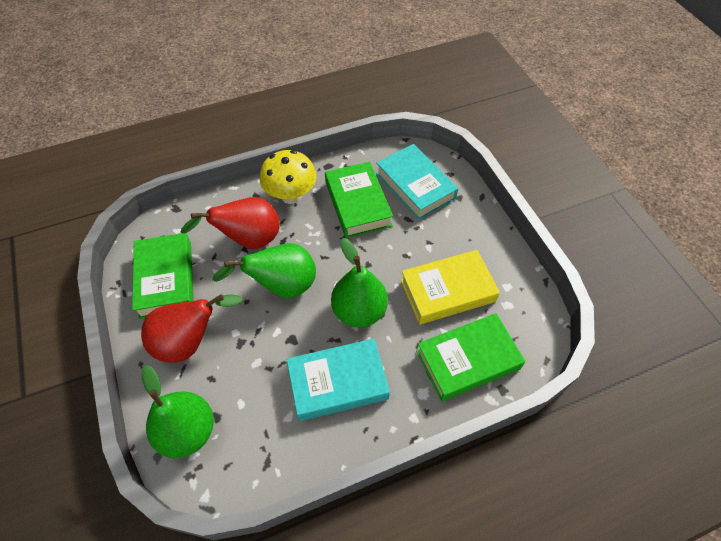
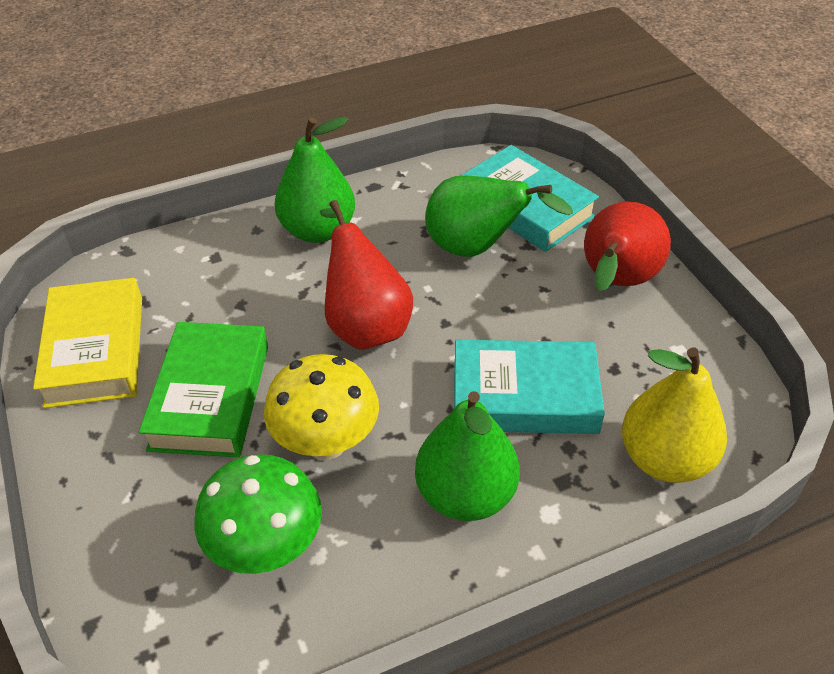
green book: [132,233,194,319] [325,162,393,238] [416,313,525,402] = 3 -> [139,322,268,458] = 1
green mushroom: none = 0 -> [195,454,322,574] = 1
yellow pear: none = 0 -> [622,347,727,483] = 1

